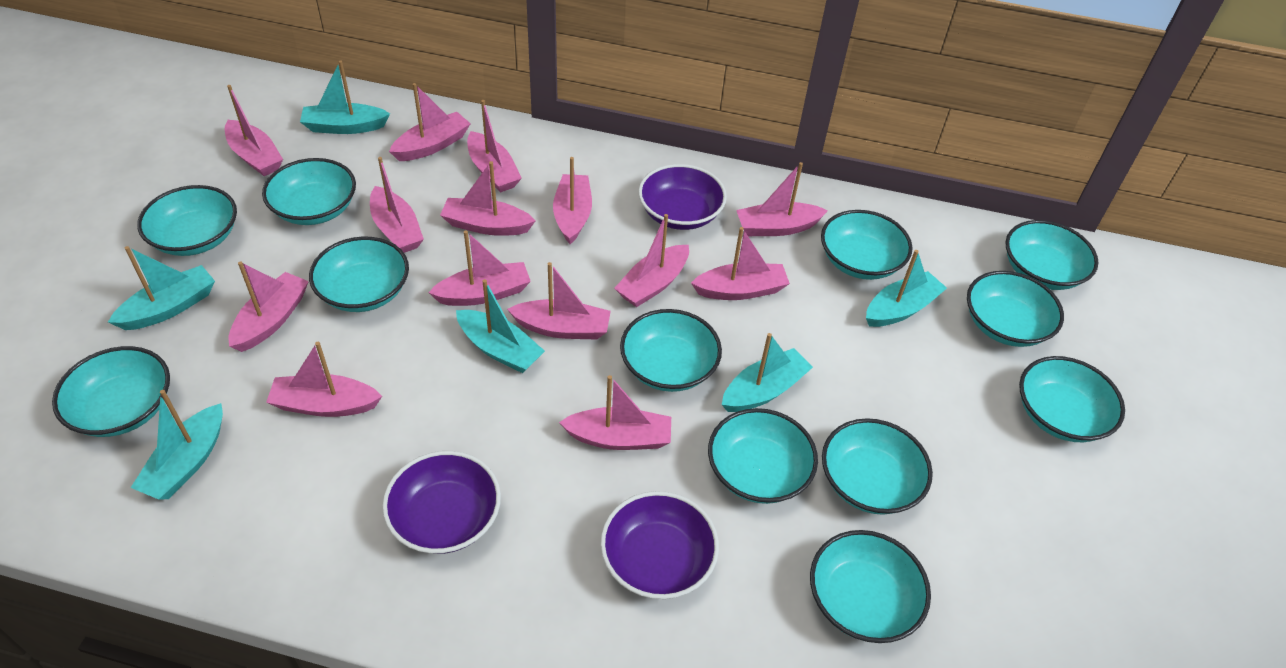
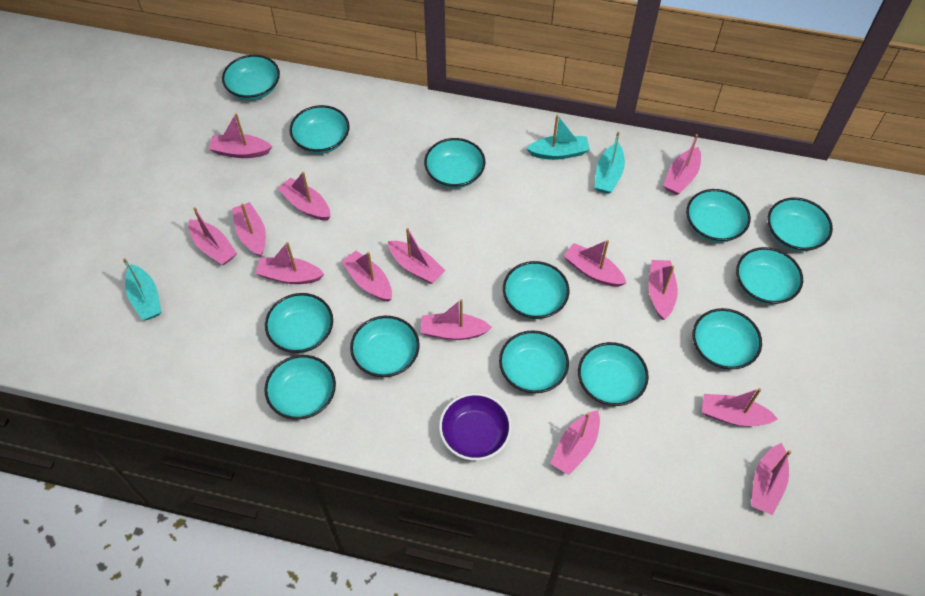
purple bowl: [382,451,501,554] [600,491,719,599] [638,164,727,230] = 3 -> [439,393,512,461] = 1
turquoise boat: [108,246,215,330] [131,390,223,499] [300,60,390,134] [456,279,545,373] [722,333,813,412] [866,250,947,327] = 6 -> [123,258,161,320] [526,115,590,160] [594,132,625,194] = 3
turquoise bowl: [52,346,170,437] [137,185,237,256] [262,158,356,225] [309,237,409,312] [620,309,722,392] [708,408,818,504] [810,530,931,643] [821,210,913,280] [822,418,933,515] [967,271,1064,347] [1006,220,1098,290] [1019,356,1125,442] = 12 -> [222,55,280,100] [264,355,336,420] [265,293,333,353] [290,105,350,154] [350,316,420,377] [424,138,485,188] [499,330,569,393] [503,261,569,319] [578,342,649,406] [686,189,751,242] [693,308,762,370] [736,247,803,304] [768,197,833,251] = 13

